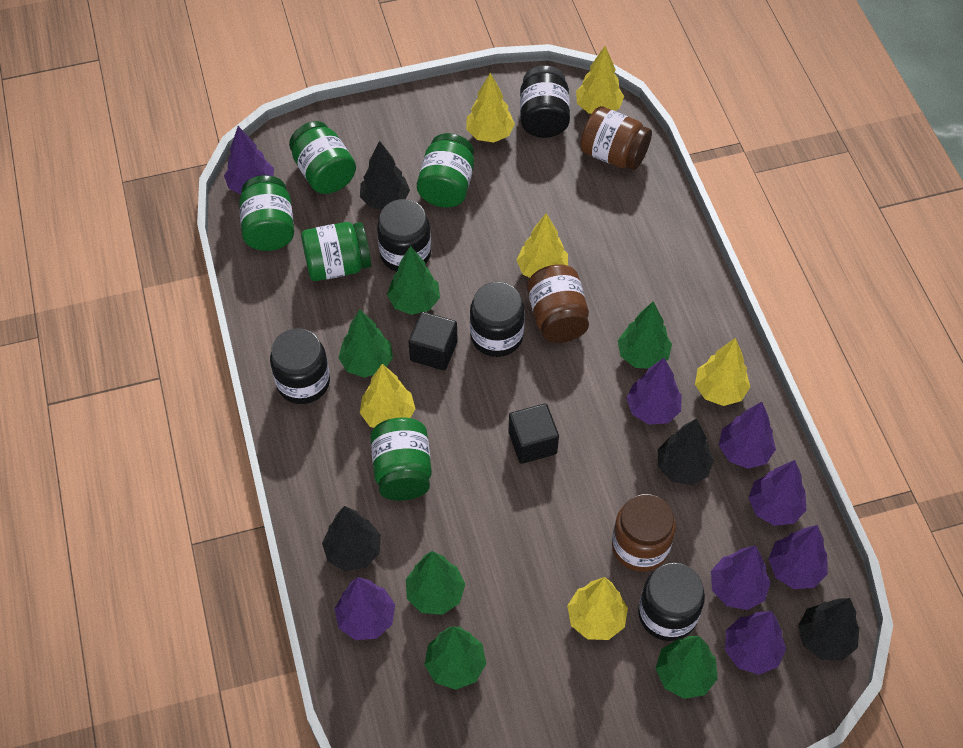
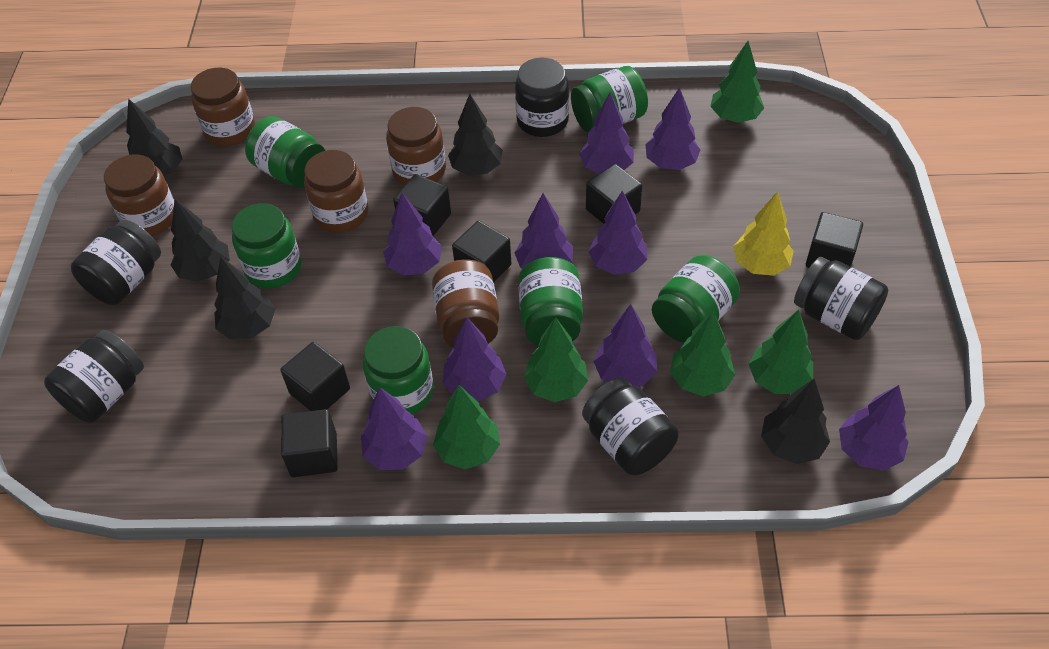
black cube: [408,312,458,371] [508,403,559,464] = 2 -> [280,342,350,411] [281,409,338,477] [393,174,451,236] [452,221,511,283] [586,164,642,224] [806,212,863,268] = 6
black tree: [322,506,381,571] [360,141,410,210] [658,418,714,485] [798,598,859,661] = 4 -> [126,98,182,176] [171,199,230,282] [214,257,275,340] [448,94,503,175] [761,379,830,464] = 5
brown jar: [527,264,589,343] [580,106,652,170] [612,494,676,572] = 3 -> [104,155,174,236] [191,68,255,146] [304,150,368,233] [386,107,446,186] [432,259,499,347] = 5
green jar: [239,175,294,251] [289,121,356,194] [301,222,371,281] [370,418,432,501] [417,133,474,208] = 5 -> [231,203,301,289] [245,116,325,188] [363,326,434,414] [518,257,583,346] [571,66,648,132] [652,255,740,343] = 6
green tree: [338,309,393,378] [387,246,440,315] [406,551,465,615] [424,626,486,690] [618,301,672,369] [656,636,718,699] = 6 -> [433,385,500,469] [524,317,588,402] [670,311,735,396] [710,41,764,123] [749,310,813,394] = 5
purple tree: [224,126,274,194] [335,577,395,640] [626,358,682,425] [711,545,771,610] [719,402,776,469] [725,611,786,675] [748,460,806,526] [768,525,828,589] = 8 -> [361,387,427,470] [383,193,442,276] [443,318,507,402] [515,193,573,269] [579,93,634,173] [588,191,647,275] [593,304,657,387] [645,87,700,170] [839,385,909,471] = 9
yellow tree: [360,364,415,428] [466,73,515,143] [516,213,568,278] [567,577,628,640] [576,46,624,114] [695,338,750,406] = 6 -> [733,191,794,276] = 1

